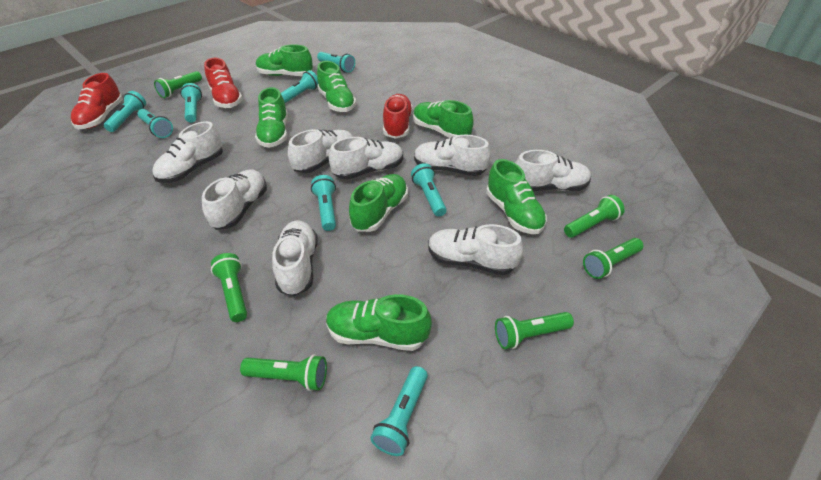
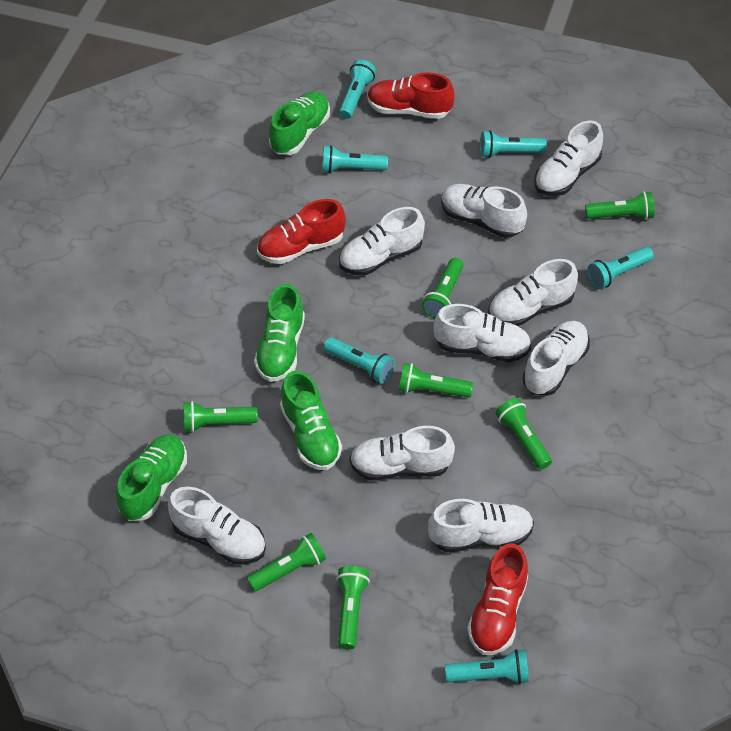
green flashlight: [154,71,202,98] [211,253,247,322] [240,354,327,391] [495,312,574,349] [564,195,625,238] [583,238,644,279] = 6 -> [184,401,258,432] [247,533,326,592] [336,566,370,649] [399,363,473,398] [422,258,463,318] [495,398,552,470] [585,191,654,220] = 7
green shoe: [255,87,288,148] [256,44,313,76] [317,61,356,112] [326,294,432,351] [349,174,408,232] [413,100,474,138] [486,159,547,234] = 7 -> [116,434,187,521] [254,284,305,382] [269,91,330,155] [280,371,342,470] = 4
turquoise flashlight: [104,91,146,132] [137,109,173,138] [180,83,202,123] [281,70,318,103] [311,175,336,231] [317,52,355,73] [370,366,428,456] [411,163,447,217] = 8 -> [322,145,388,173] [324,337,395,384] [339,60,376,119] [445,649,529,684] [480,130,547,158] [587,247,654,289] = 6
white shoe: [152,121,223,183] [202,169,267,230] [272,220,318,296] [288,129,353,173] [329,137,403,180] [414,135,491,176] [428,224,523,275] [515,150,591,191] = 8 -> [168,487,266,565] [339,207,425,276] [349,426,455,480] [428,499,534,552] [433,304,531,362] [441,184,527,238] [488,259,578,326] [522,321,590,396] [534,121,603,196] = 9

